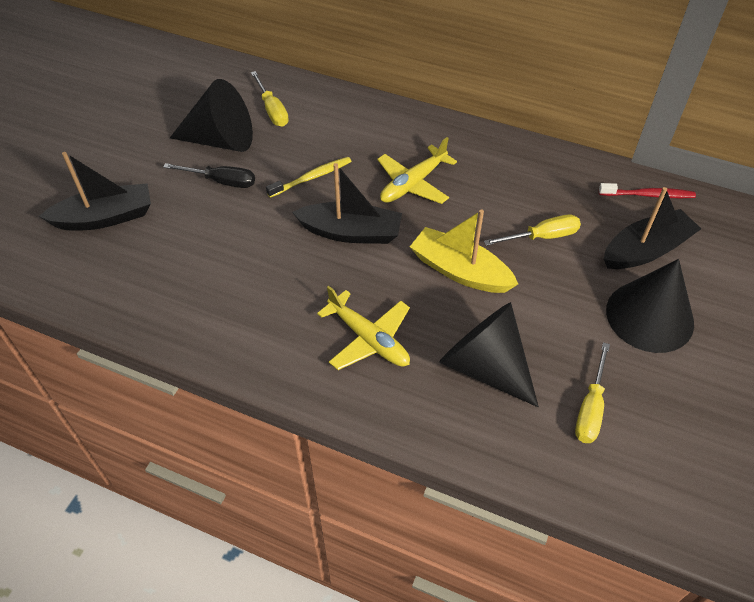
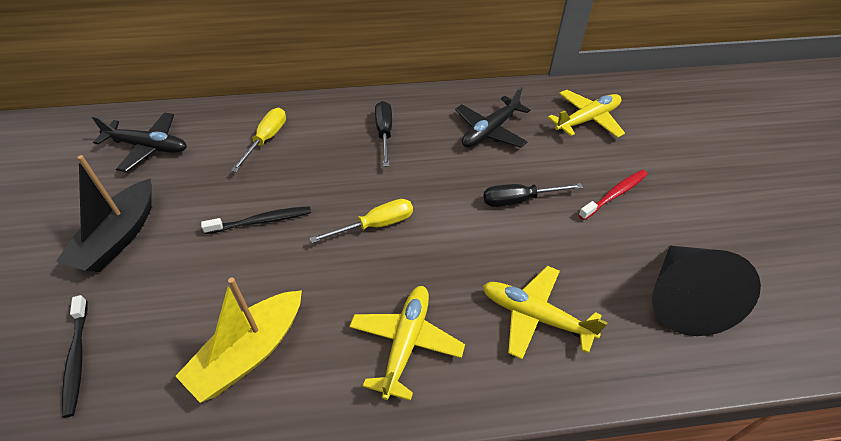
black boat: [39,152,151,231] [292,163,402,244] [604,187,701,269] = 3 -> [56,155,152,272] = 1
black cone: [170,79,253,152] [439,302,539,407] [606,259,694,353] = 3 -> [652,246,761,336] = 1
black plane: none = 0 -> [92,112,187,172] [455,87,530,148] = 2
black screwdriver: [163,163,255,188] = 1 -> [375,101,392,167] [483,183,583,207] = 2
black toothbrush: none = 0 -> [62,295,88,418] [201,206,311,234] = 2
yellow plane: [317,286,410,370] [377,137,457,204] = 2 -> [349,286,465,401] [483,266,608,359] [548,90,625,138] = 3
yellow screwdriver: [251,71,289,127] [484,214,581,246] [575,342,610,443] = 3 -> [231,108,286,172] [310,199,413,243] = 2
yellow toothbrush: [266,157,352,198] = 1 -> none = 0

